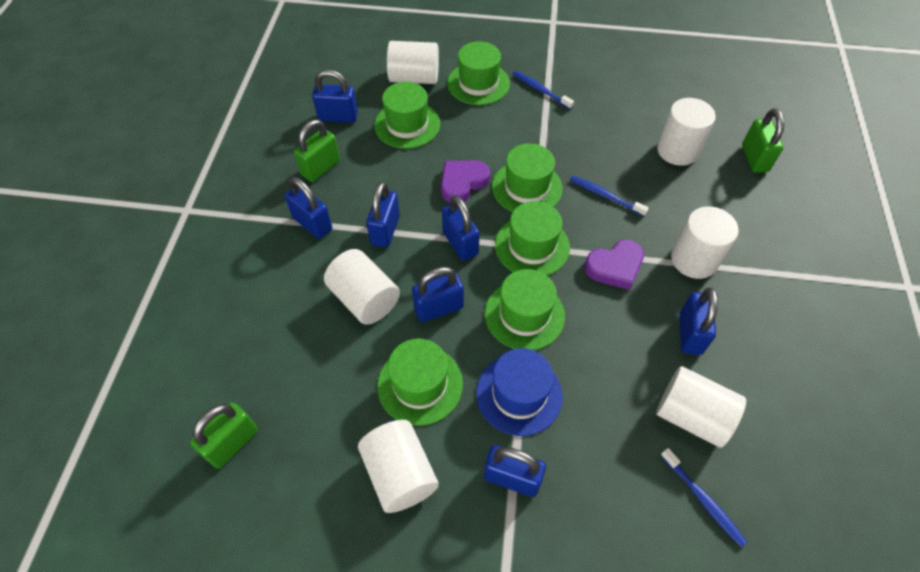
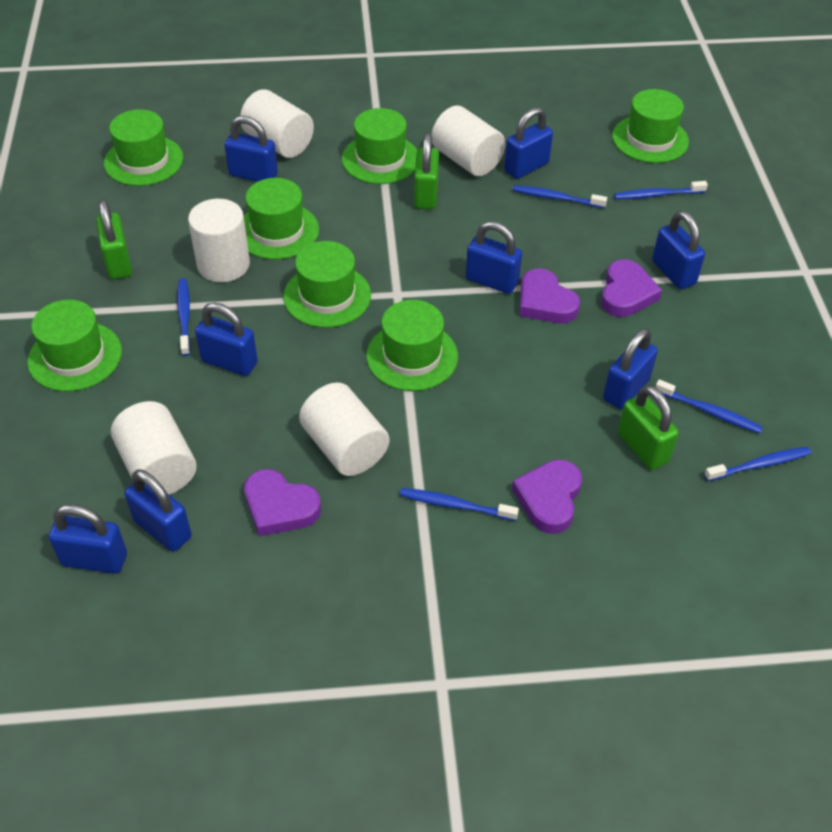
blue hat: [476,348,563,436] = 1 -> none = 0
blue padlock: [285,177,332,239] [312,69,358,123] [366,181,400,248] [412,267,464,322] [442,195,480,261] [484,445,546,497] [680,288,718,355] = 7 -> [49,504,127,574] [124,469,192,552] [195,302,258,376] [224,116,278,182] [466,221,522,294] [504,107,553,179] [603,328,658,409] [652,211,705,290] = 8
blue toothbrush: [513,71,574,109] [570,176,649,216] [661,448,747,547] = 3 -> [177,278,191,356] [400,488,519,521] [513,185,607,208] [614,181,708,199] [655,379,763,434] [704,447,811,481] = 6
green hat: [374,82,440,149] [377,338,463,426] [447,41,510,105] [485,269,565,350] [492,143,563,212] [495,201,570,276] = 6 -> [28,300,122,391] [104,109,183,186] [244,178,319,259] [283,241,371,328] [342,108,417,184] [366,300,458,391] [612,89,689,163] = 7
purple heart: [441,160,490,203] [584,240,644,290] = 2 -> [244,469,321,536] [512,459,582,534] [519,269,580,323] [601,259,662,317] = 4
white cylinder: [324,249,400,325] [358,420,439,513] [387,41,439,84] [656,366,746,448] [657,98,716,166] [671,206,739,279] = 6 -> [111,401,197,495] [188,199,250,282] [240,89,314,158] [299,382,389,476] [431,106,506,176] = 5

